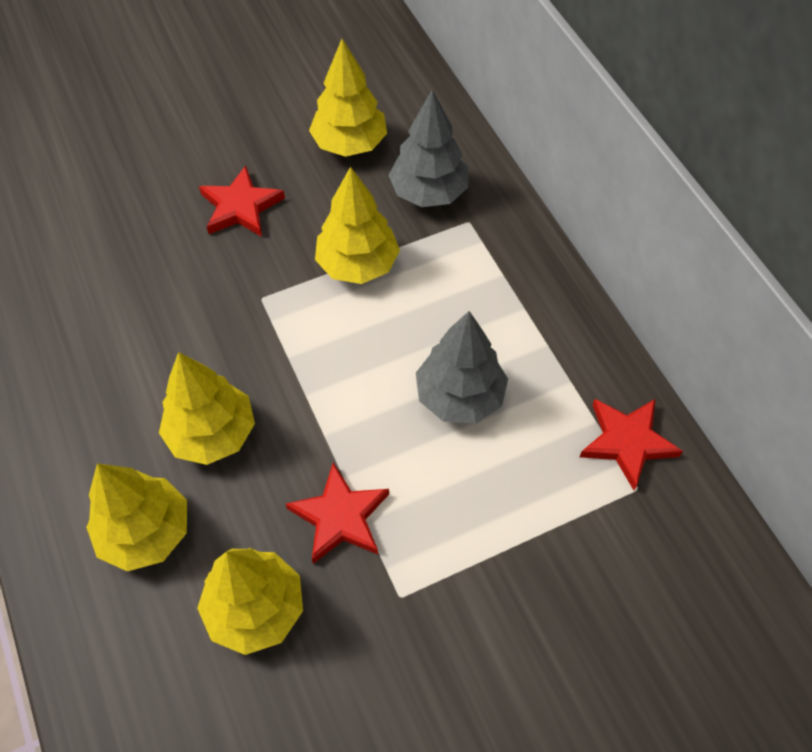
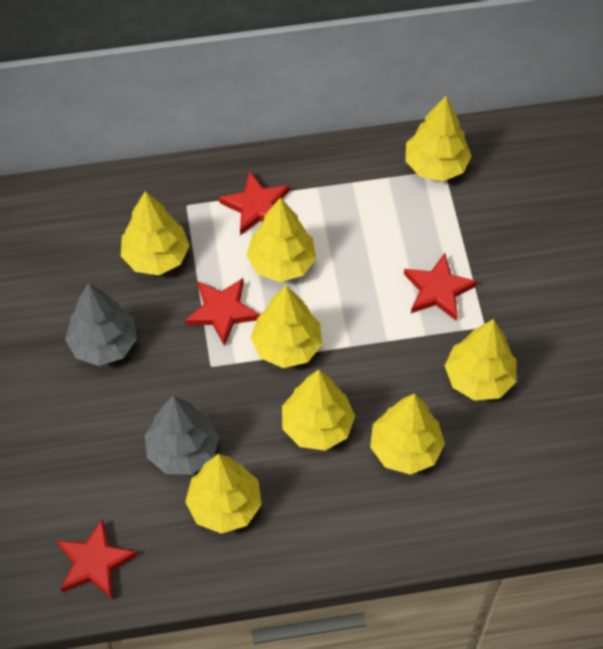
red star: [199,165,285,237] [286,463,389,564] [580,399,683,490] = 3 -> [57,519,138,600] [185,278,260,346] [219,171,290,235] [404,253,478,321] = 4
yellow tree: [86,463,187,571] [159,352,255,465] [197,548,303,655] [309,39,387,157] [315,166,400,284] = 5 -> [121,191,190,275] [185,454,262,534] [247,198,316,282] [251,285,322,368] [282,370,355,451] [370,394,445,475] [405,96,472,181] [445,319,516,401] = 8

